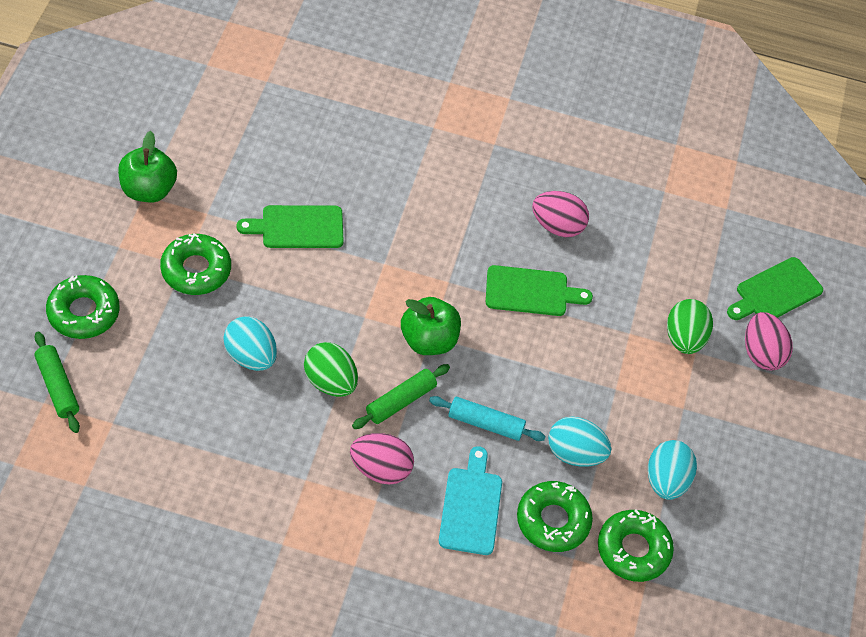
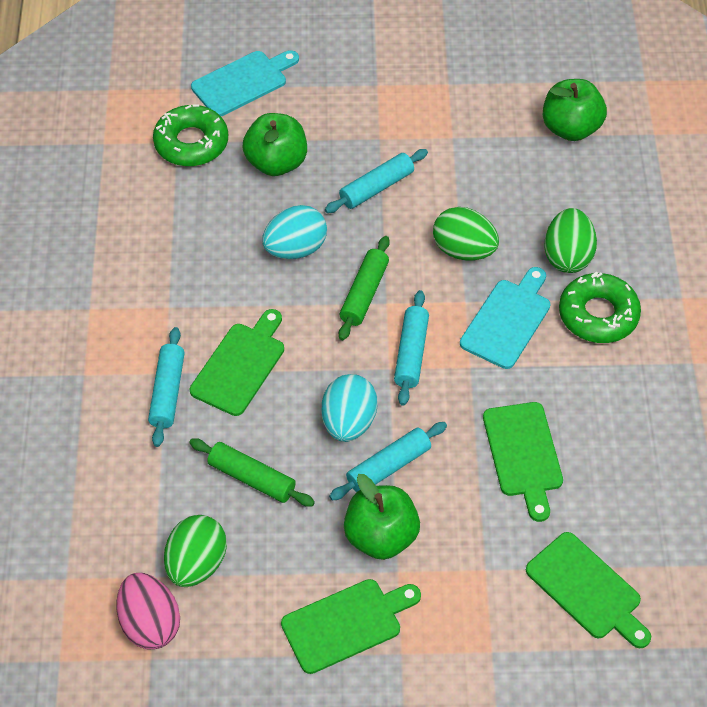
green apple: [118,131,177,203] [401,297,461,355] = 2 -> [243,113,307,176] [344,474,420,560] [543,79,607,141] = 3
green cutting board: [237,205,344,248] [486,265,593,316] [727,257,823,320] = 3 -> [190,309,284,416] [281,579,421,674] [483,402,563,522] [526,532,651,648] = 4
green donut: [46,275,120,339] [160,233,231,295] [517,481,593,552] [598,509,674,582] = 4 -> [153,104,228,166] [559,272,641,343] = 2
green egg: [304,342,358,397] [667,299,713,354] = 2 -> [164,515,227,587] [433,207,499,261] [544,208,597,273] = 3
pink egg: [350,433,414,485] [532,191,589,237] [745,312,793,370] = 3 -> [116,573,180,649] = 1
turquoise cutting board: [439,446,502,555] = 1 -> [191,50,299,116] [460,267,550,369] = 2
turquoise egg: [223,316,277,371] [548,416,611,467] [648,440,697,500] = 3 -> [262,205,327,259] [322,374,378,442] = 2
turquoise rolling pin: [429,396,546,441] = 1 -> [148,327,185,447] [325,149,428,213] [329,422,447,501] [394,290,429,406] = 4

